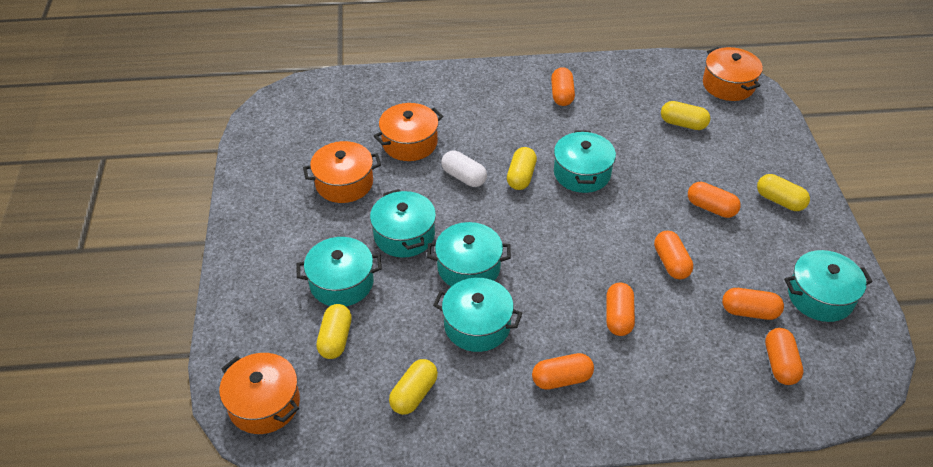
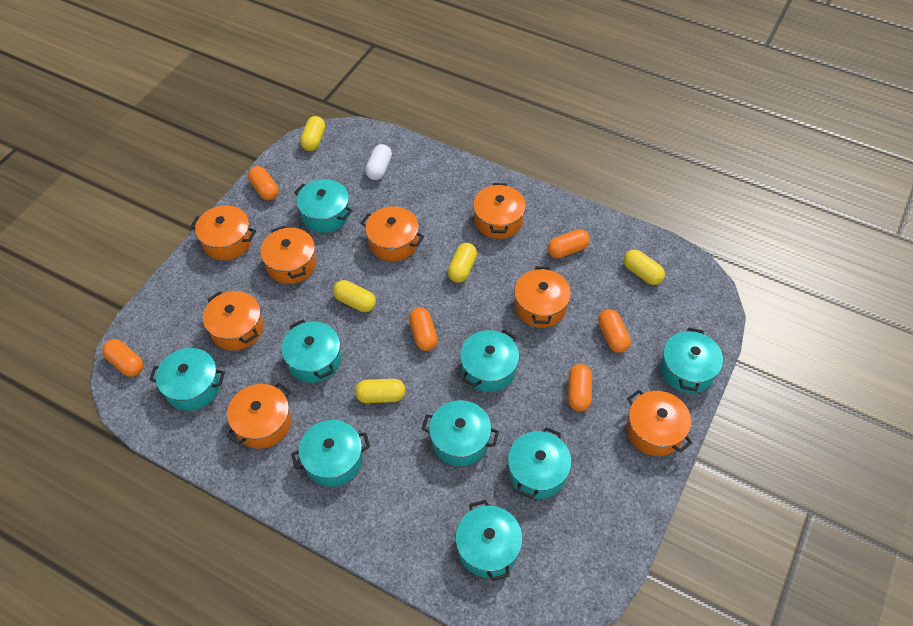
orange capsule: [532,353,594,390] [551,67,575,106] [606,283,635,336] [654,231,693,279] [688,182,741,218] [722,288,784,320] [765,328,803,385] = 7 -> [102,339,143,377] [248,166,279,200] [409,307,438,351] [547,229,590,258] [568,364,592,411] [598,309,631,353] = 6
orange pot: [219,353,300,434] [303,141,381,203] [374,103,443,161] [703,47,763,101] = 4 -> [190,205,256,260] [203,291,264,350] [226,383,291,449] [260,226,317,284] [361,206,424,261] [473,183,526,239] [514,266,571,328] [626,390,692,456] = 8
turquoise pot: [297,237,382,306] [370,189,436,258] [427,222,511,287] [433,278,522,352] [554,130,616,193] [784,250,873,322] = 6 -> [149,348,225,411] [281,319,341,383] [291,420,370,487] [294,179,352,233] [422,400,499,466] [456,500,523,581] [460,329,519,392] [508,427,572,499] [660,327,723,393] = 9

